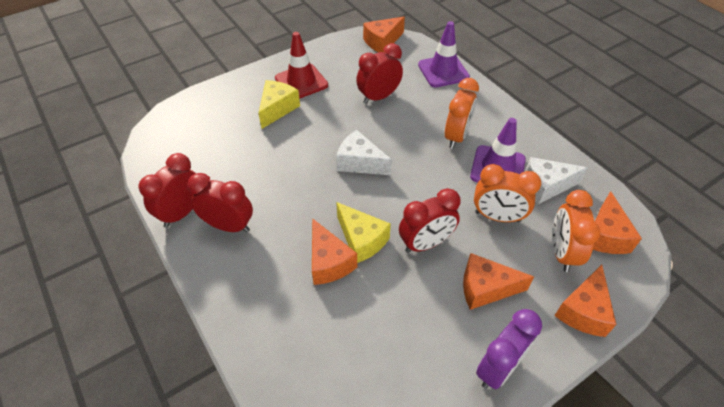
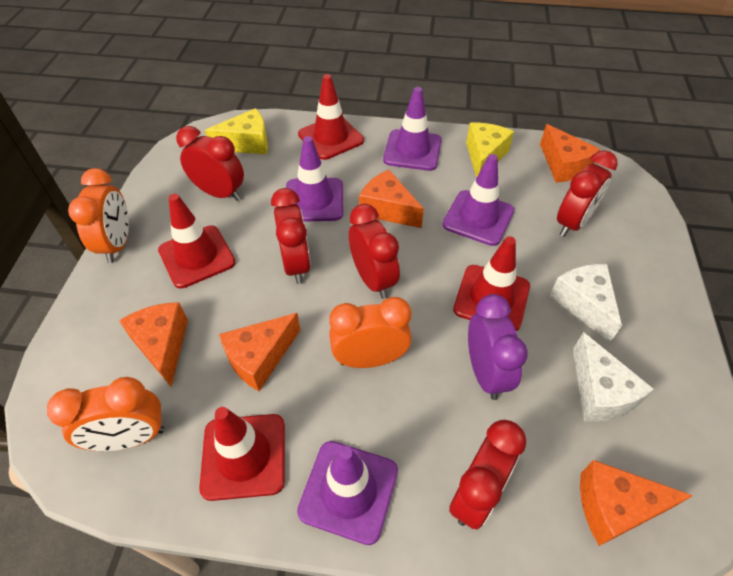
purple traffic cone: [418,21,470,87] [470,118,526,182] = 2 -> [286,136,343,222] [297,441,398,545] [383,87,442,171] [442,154,514,246] = 4
red clock: [139,153,196,228] [187,173,253,232] [356,43,403,104] [399,188,461,253] = 4 -> [176,126,244,201] [271,188,311,284] [349,204,400,299] [449,420,526,530] [557,150,618,237] = 5
red traffic cone: [275,32,328,99] = 1 -> [158,194,236,288] [199,407,285,501] [298,74,364,160] [453,236,530,331] = 4

